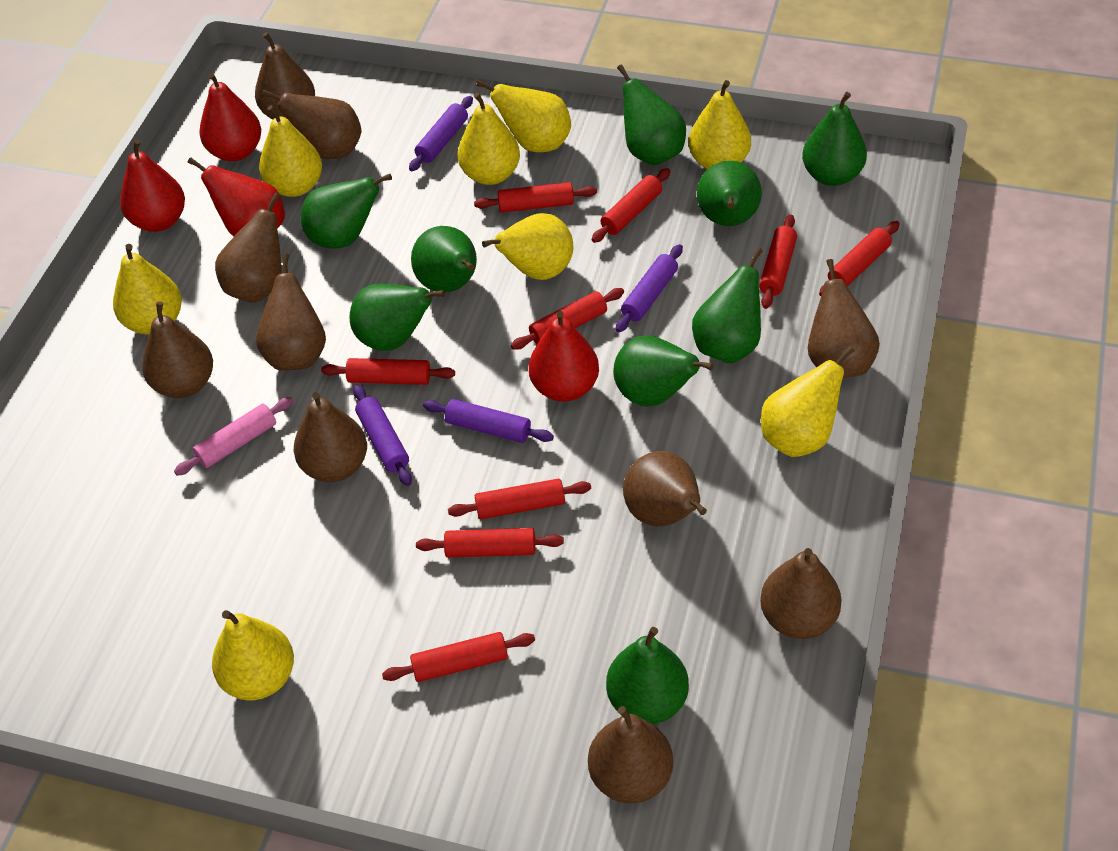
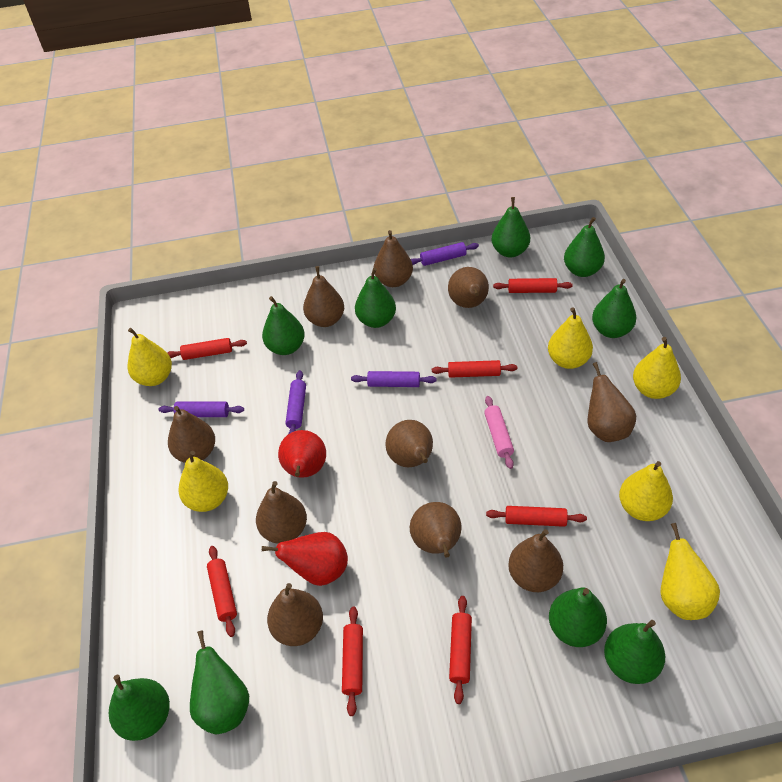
red pear: [120,139,185,232] [188,157,285,237] [199,73,261,161] [529,311,599,401] = 4 -> [262,532,348,586] [278,430,326,478] = 2
red rolling pin: [321,358,455,385] [382,632,535,682] [416,528,564,558] [448,479,591,519] [474,182,597,213] [511,288,624,350] [592,168,670,243] [759,214,797,309] [819,221,900,296] = 9 -> [167,338,247,360] [207,546,237,637] [342,606,363,716] [432,360,517,378] [449,596,472,704] [486,506,587,527] [493,278,573,293] = 7
yellow pear: [113,244,182,335] [212,610,294,700] [259,105,322,197] [458,92,520,185] [476,80,571,152] [482,213,573,280] [688,80,751,169] [761,346,855,457] = 8 -> [128,328,172,386] [178,451,228,512] [548,307,593,369] [619,461,673,521] [633,337,681,399] [660,523,720,620] = 6

